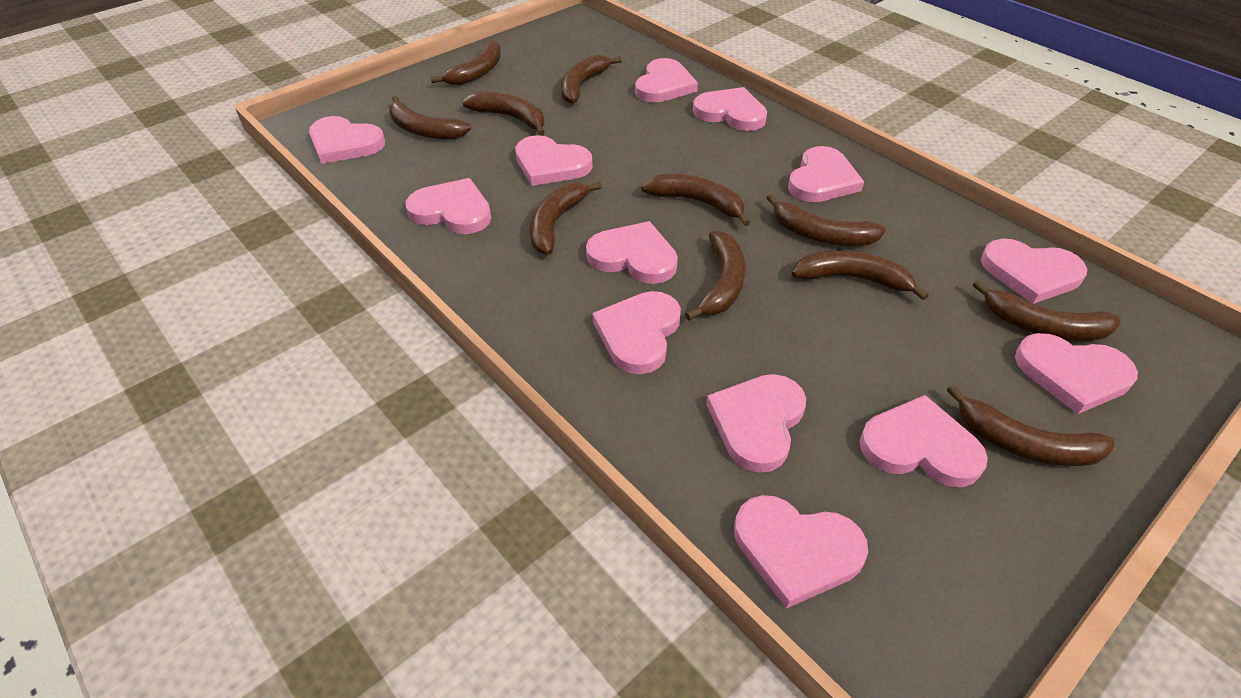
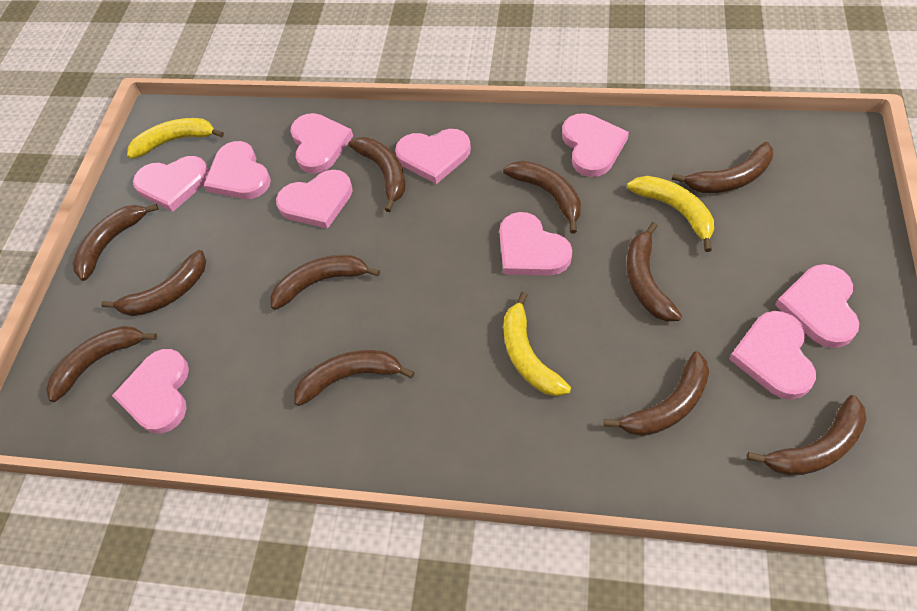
pink heart: [309,116,385,164] [406,178,491,234] [515,135,593,186] [586,221,678,284] [592,291,681,374] [635,58,698,103] [693,87,767,131] [706,374,806,473] [734,495,868,609] [788,146,864,202] [859,395,988,487] [981,239,1088,304] [1015,333,1138,414] = 13 -> [112,349,189,434] [133,156,209,212] [203,141,271,199] [276,170,353,229] [290,113,353,174] [395,129,471,184] [499,212,572,276] [562,113,629,177] [729,311,816,400] [775,264,859,348] = 10
yellow banana: none = 0 -> [127,118,224,159] [503,292,571,396] [627,176,714,252] = 3

